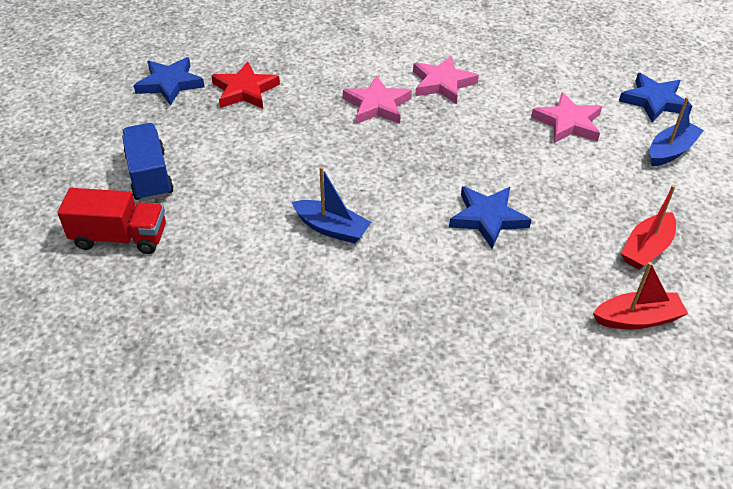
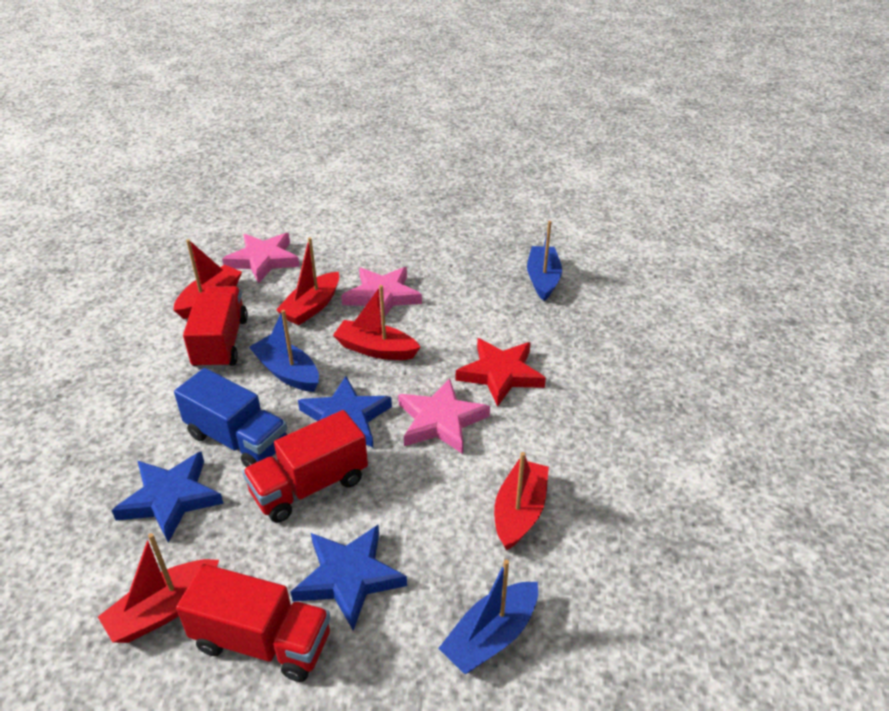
blue boat: [292,167,371,244] [649,97,704,166] = 2 -> [249,310,319,392] [438,559,538,674] [527,221,562,301] = 3
red boat: [593,262,688,330] [621,185,676,270] = 2 -> [98,533,219,643] [174,239,242,319] [276,237,339,325] [333,285,421,360] [494,452,549,551] = 5
red truck: [58,188,166,254] = 1 -> [176,564,331,682] [183,286,248,370] [242,410,368,523] = 3

